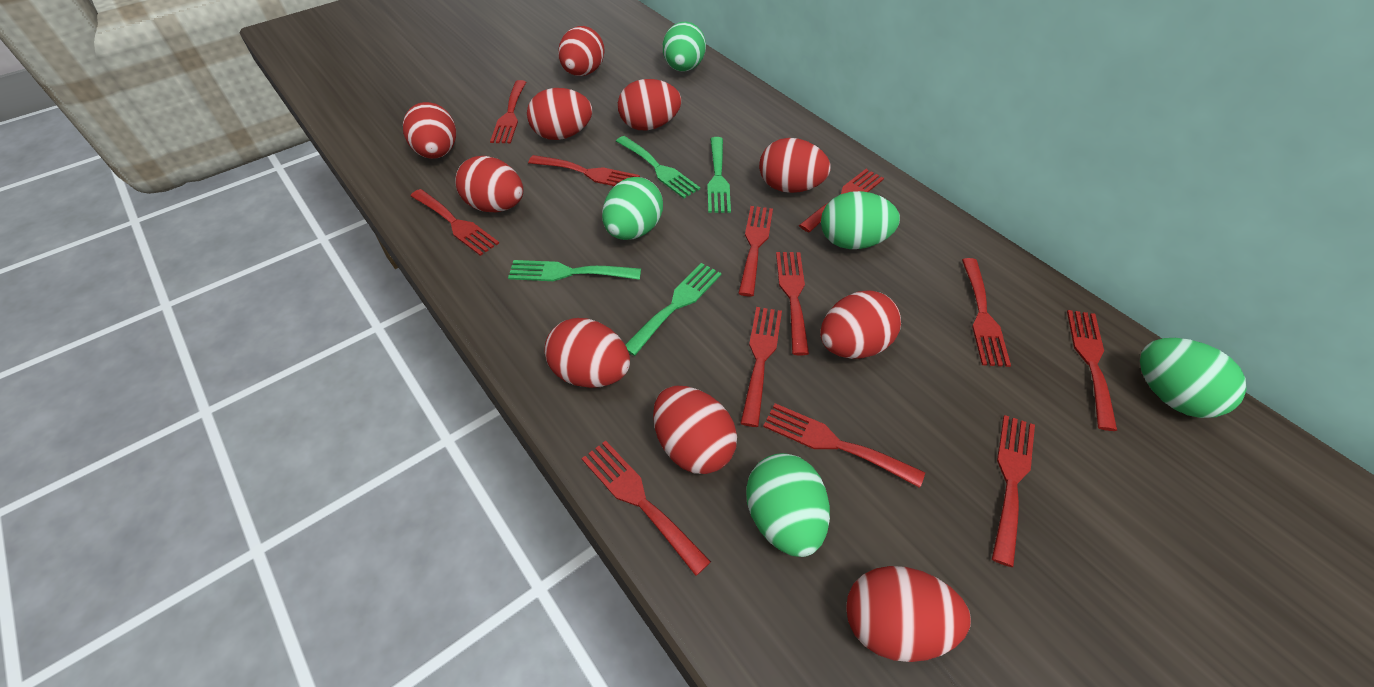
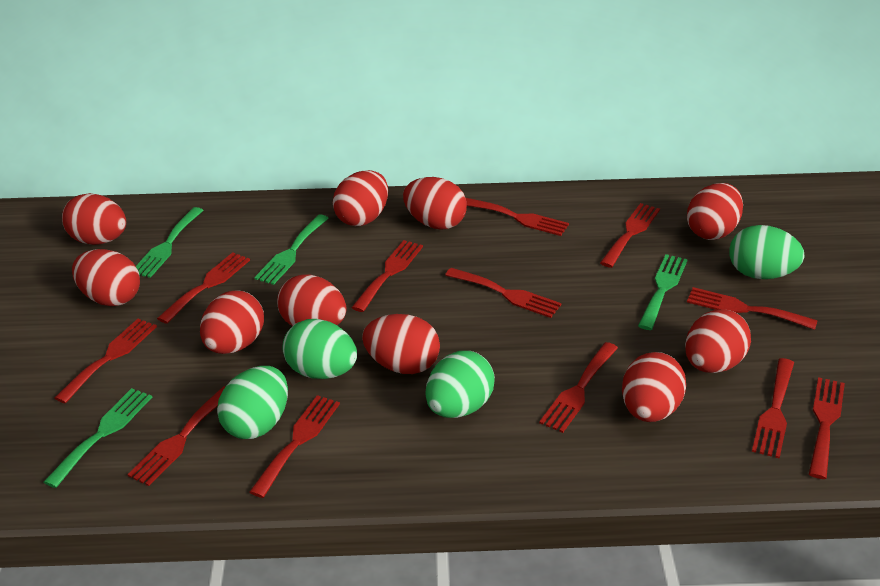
green egg: [602,177,663,240] [663,22,706,72] [746,453,830,557] [821,191,900,249] [1140,338,1247,418] = 5 -> [217,366,288,439] [282,319,357,379] [425,351,495,418] [729,225,804,279] = 4

